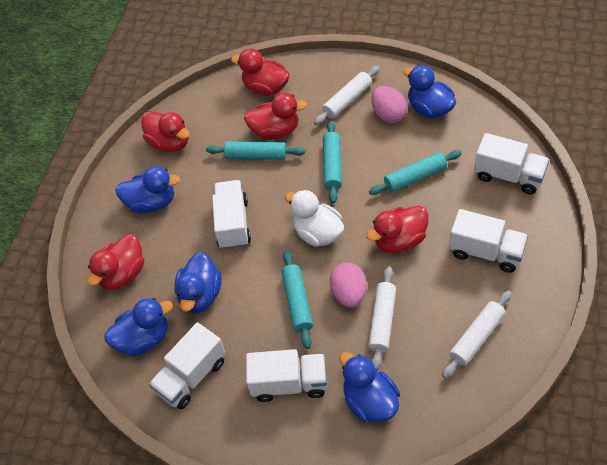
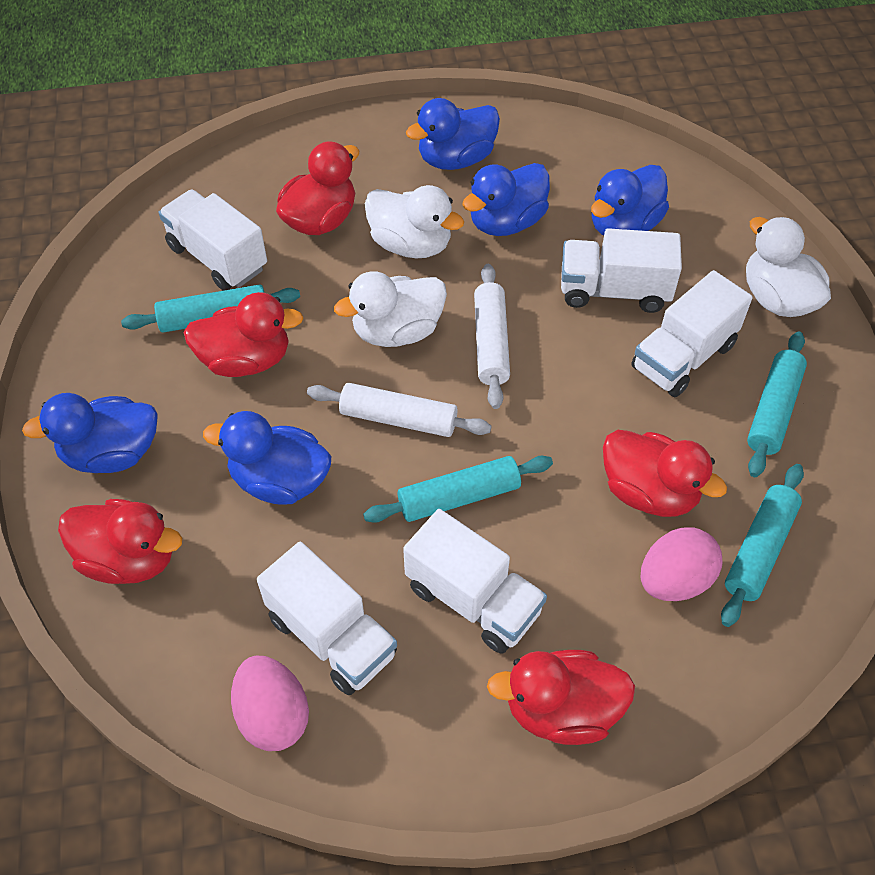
white duck: [285,190,344,247] = 1 -> [334,271,447,347] [365,185,464,259] [746,217,831,317] = 3
white rolling pin: [314,66,380,125] [368,266,396,371] [442,290,512,379] = 3 -> [307,383,491,437] [474,264,510,409] = 2

